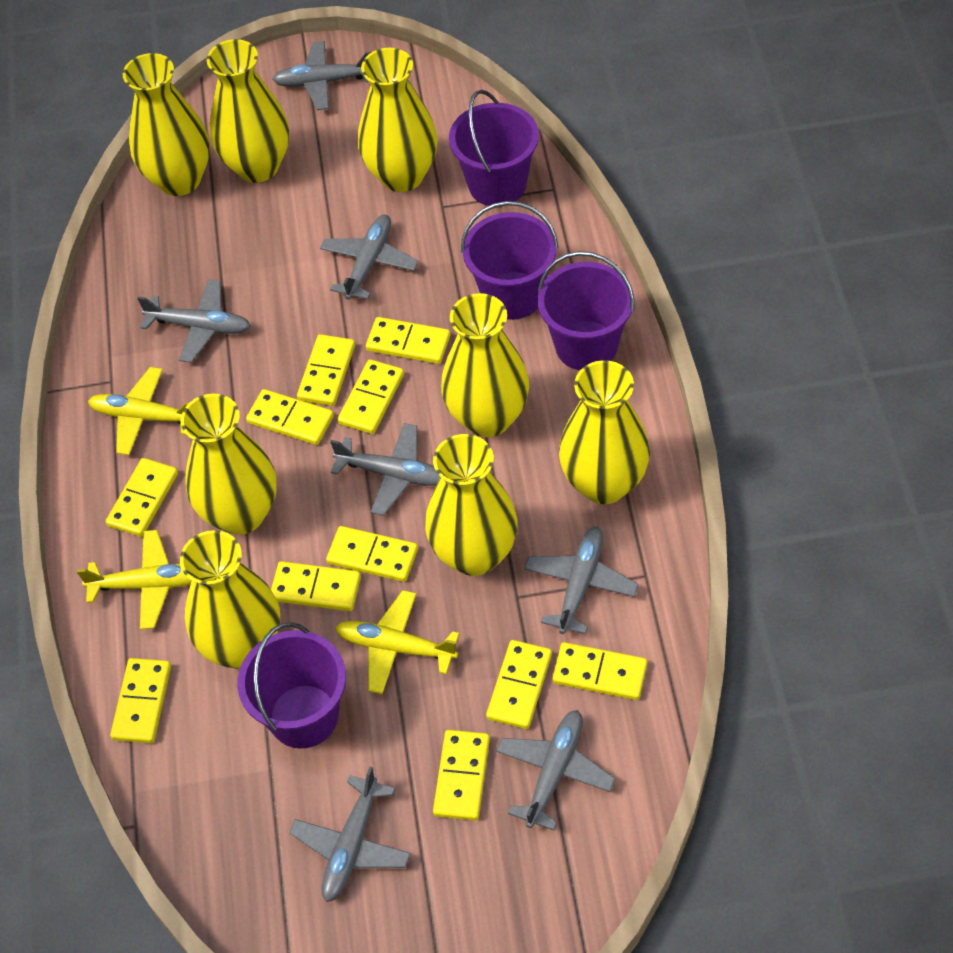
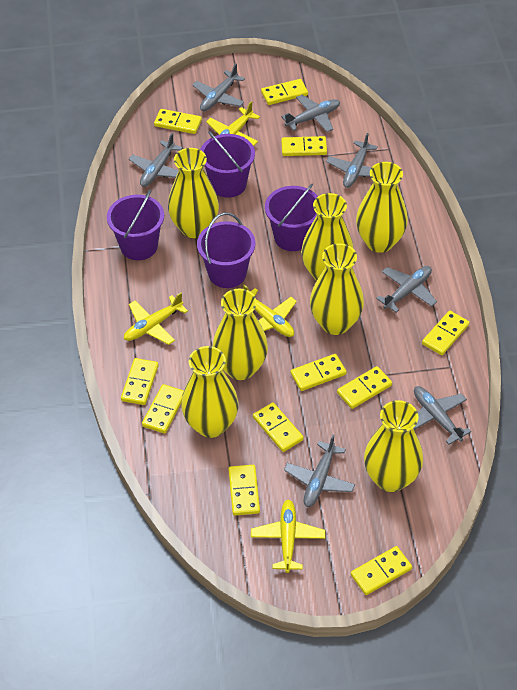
yellow plane: [77,530,192,630] [88,367,194,455] [335,590,459,694] = 3 -> [124,293,188,345] [206,101,260,146] [243,285,297,337] [251,499,325,573] = 4
yellow vase: [123,53,210,196] [180,530,280,669] [181,394,277,535] [207,39,289,183] [358,48,438,192] [425,434,518,576] [441,293,529,437] [559,360,650,504] = 8 -> [168,148,219,238] [181,346,239,438] [212,289,268,380] [301,193,353,281] [310,243,364,335] [356,162,408,253] [364,400,423,492] = 7

